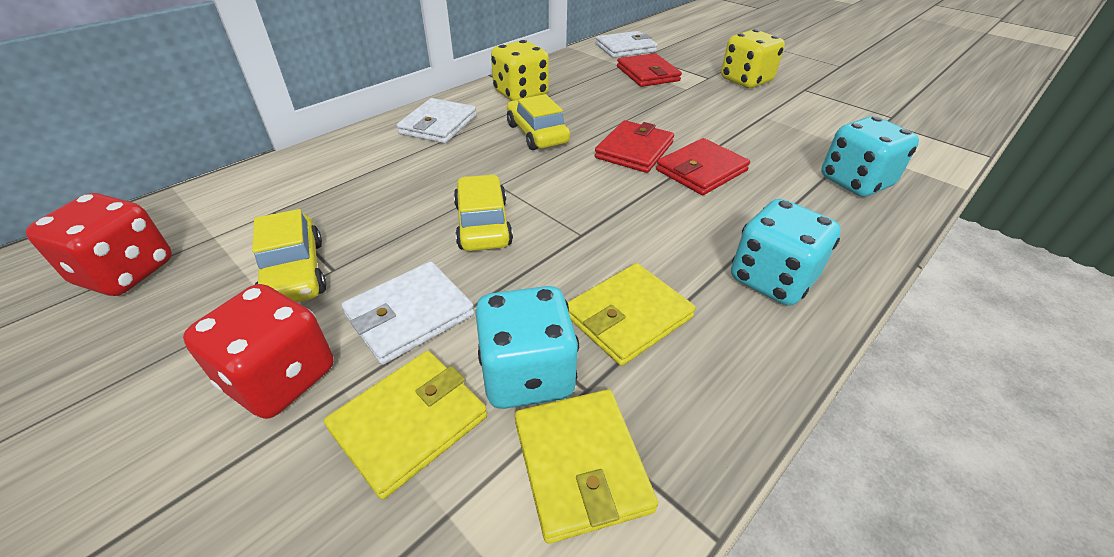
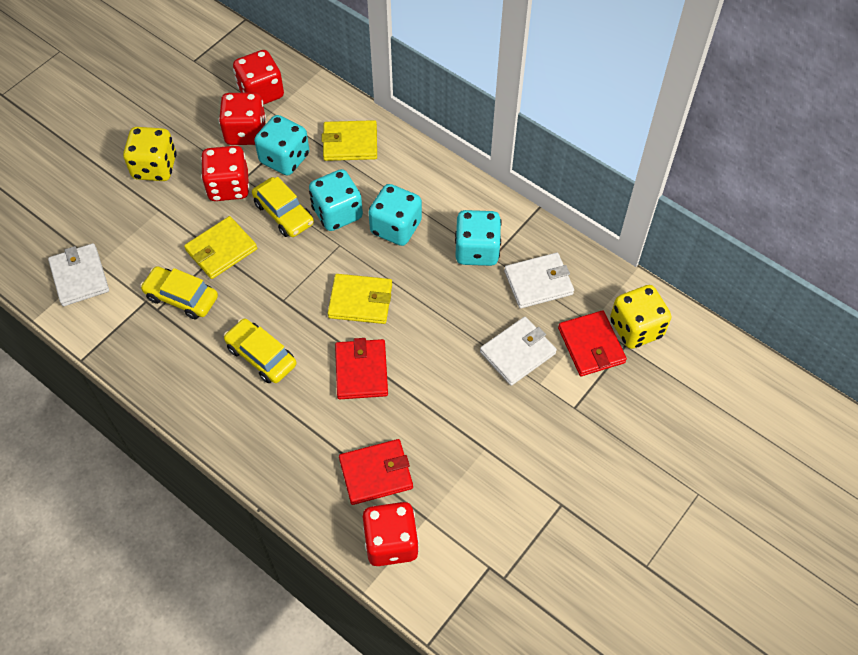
red dice: [26,193,172,296] [183,284,334,419] = 2 -> [201,146,250,201] [219,92,266,145] [233,50,284,105] [363,502,419,566] = 4
turquoise dice: [475,286,579,409] [731,199,841,306] [821,116,919,197] = 3 -> [254,115,309,176] [309,169,363,231] [368,184,422,246] [455,210,502,266] = 4

